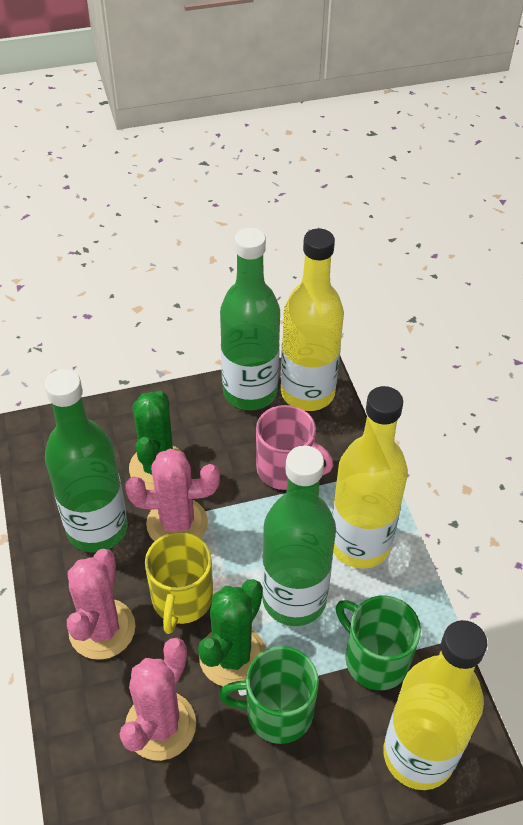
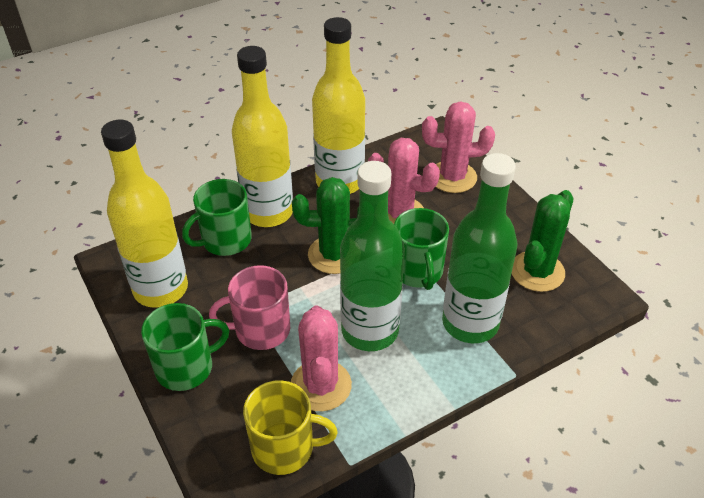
green bottle: [45,369,128,553] [220,228,280,410] [262,445,336,626] = 3 -> [340,161,405,351] [442,153,518,343] = 2
green mug: [219,646,319,744] [336,596,421,690] = 2 -> [141,303,229,391] [182,179,252,256] [394,208,449,290] = 3

